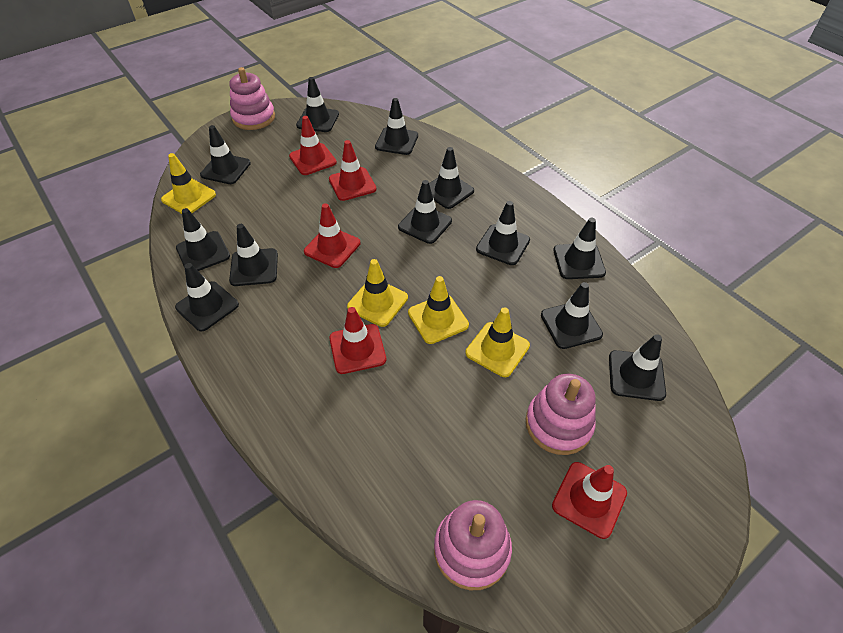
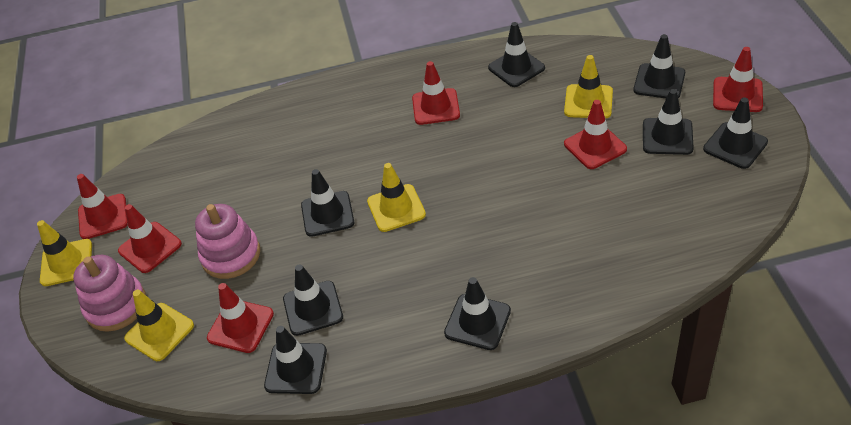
black traffic cone: [175,263,239,331] [176,208,230,271] [200,125,251,184] [229,224,278,286] [296,77,339,132] [375,98,418,155] [398,180,452,244] [429,147,474,209] [476,201,530,265] [541,282,603,349] [553,218,606,279] [609,334,666,401] = 12 -> [264,326,327,394] [283,264,343,336] [301,169,354,237] [444,277,511,350] [488,22,545,87] [633,34,685,98] [643,89,694,155] [703,97,768,169] = 8
pink stacking toy: [230,67,275,130] [434,500,512,590] [526,374,596,455] = 3 -> [73,255,146,332] [195,204,260,279] = 2
red traffic cone: [289,116,337,175] [304,203,361,268] [329,140,377,201] [329,307,386,374] [552,462,627,539] = 5 -> [77,174,128,239] [118,204,182,273] [207,283,274,353] [412,61,460,125] [564,100,627,169] [713,47,763,112] = 6

